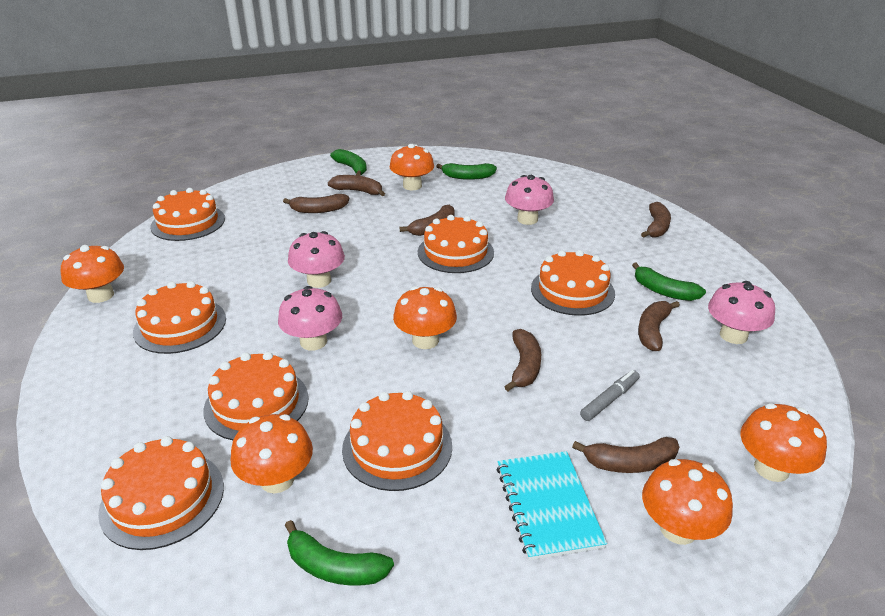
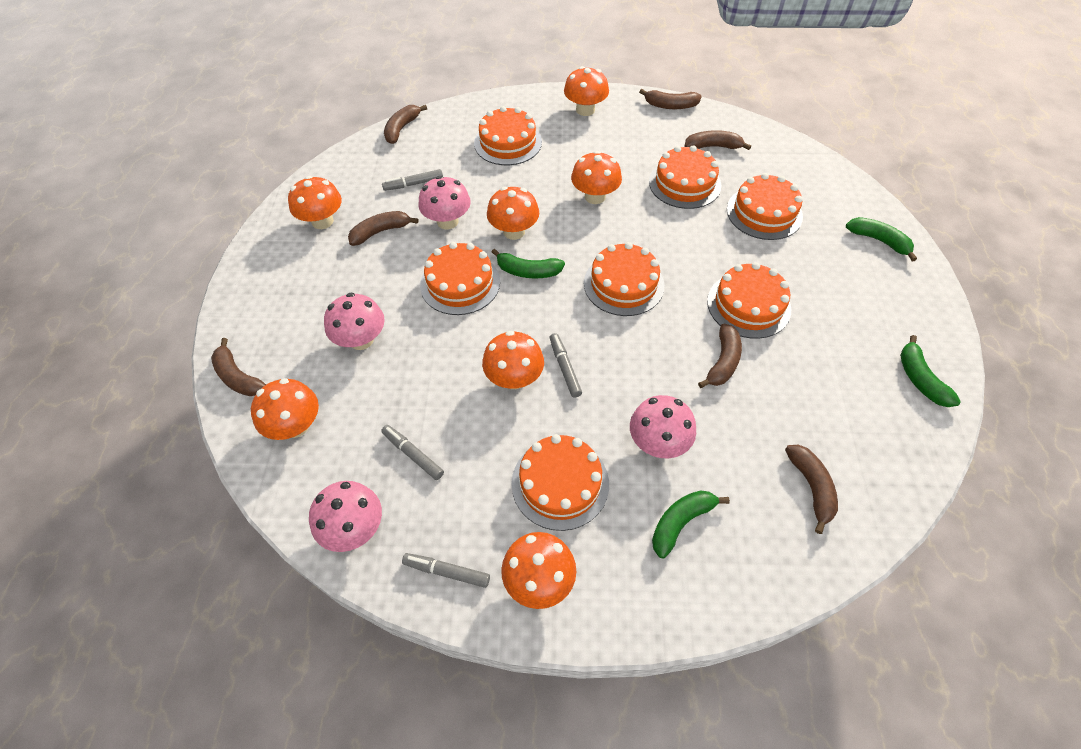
grey marker: [580,370,639,421] = 1 -> [381,425,444,480] [382,169,443,191] [402,553,490,588] [550,333,582,398] = 4
orange mushroom: [61,245,124,303] [231,414,313,494] [390,144,434,190] [393,286,457,349] [642,459,733,545] [740,403,827,482] = 6 -> [251,378,319,440] [288,176,342,229] [482,331,544,389] [487,187,539,240] [501,532,576,609] [564,66,609,116] [571,151,622,204] = 7
turquoise notebook: [497,451,607,560] = 1 -> none = 0

